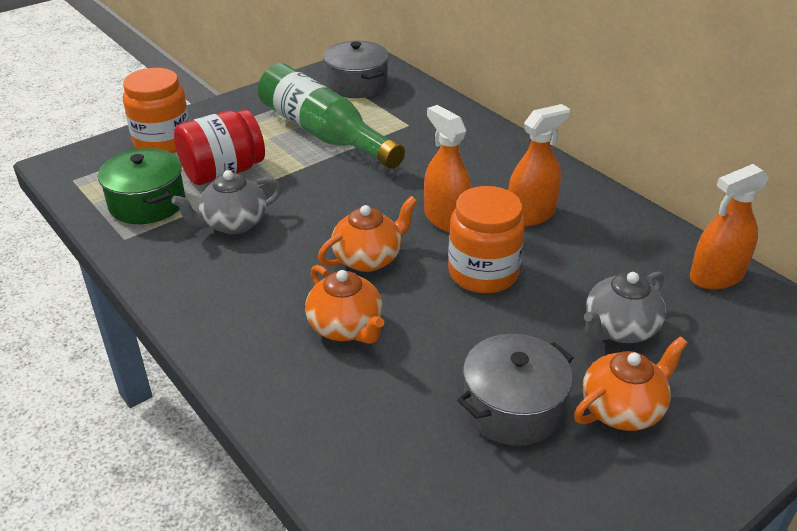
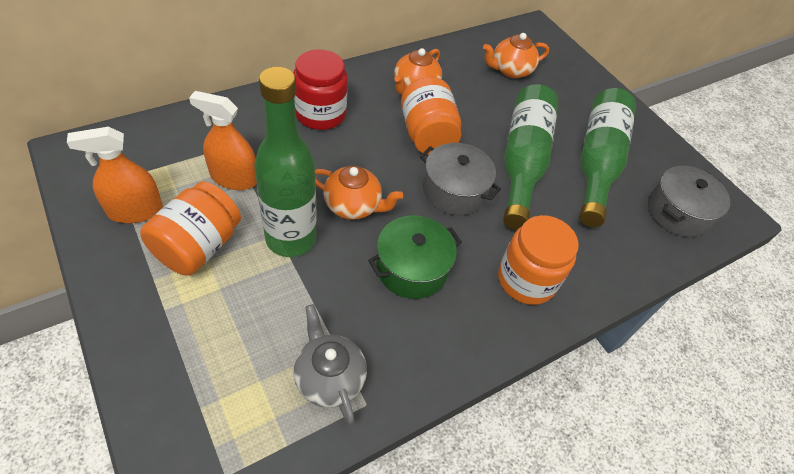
green bottle: [258,63,405,169] = 1 -> [254,67,317,257] [503,84,558,230] [579,88,636,227] = 3
grey teapot: [171,170,282,234] [584,272,666,343] = 2 -> [294,304,367,424] = 1
orange jar: [123,68,190,153] [448,186,525,293] = 2 -> [140,181,241,276] [401,77,461,155] [498,215,579,305] = 3
orange spray bottle: [424,105,472,232] [508,104,570,226] [690,164,769,289] = 3 -> [67,126,163,223] [189,91,257,190] = 2

